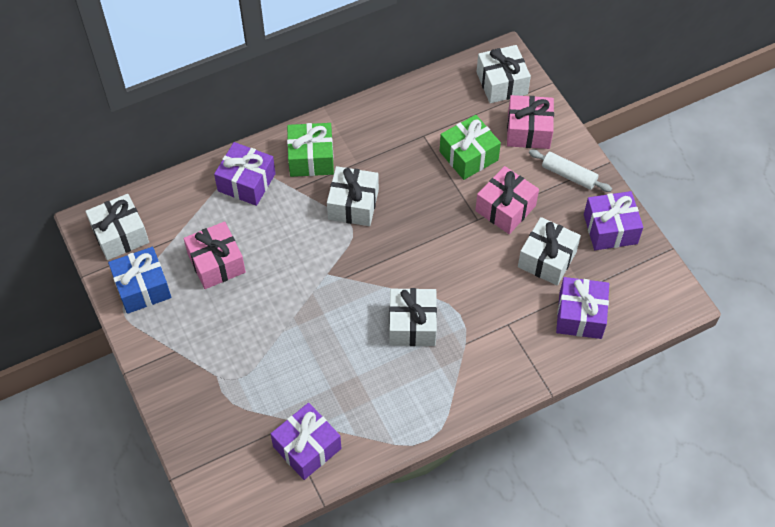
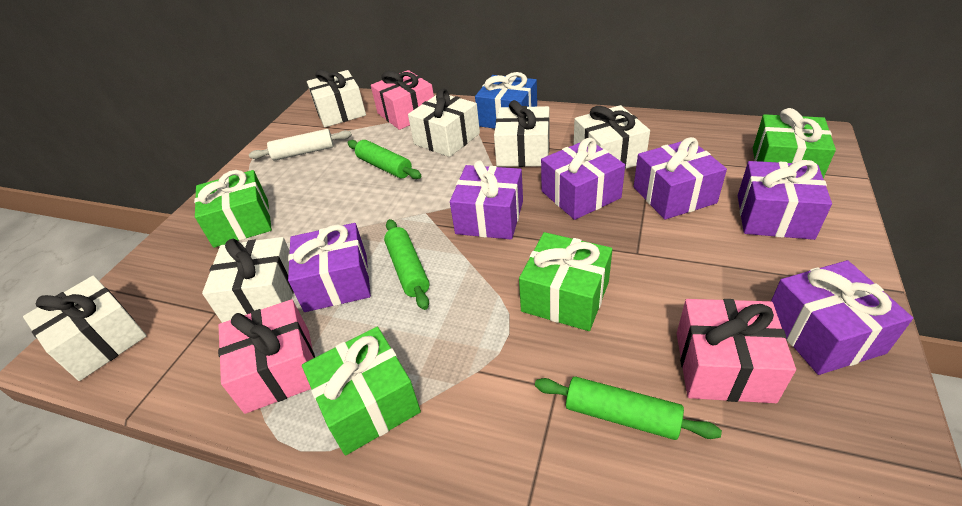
green gift: [287,123,334,177] [440,115,501,180] = 2 -> [194,170,272,248] [302,327,421,455] [519,232,613,331] [753,108,836,178] = 4
green rolling pin: none = 0 -> [348,140,421,179] [384,219,429,310] [535,377,722,440] = 3
purple gift: [214,142,276,206] [271,403,342,480] [556,277,609,339] [584,191,643,250] = 4 -> [288,223,371,312] [450,161,523,239] [541,138,625,220] [634,137,727,220] [738,160,832,240] [771,260,913,375] = 6
white gift: [85,194,149,260] [327,166,379,226] [389,288,437,346] [477,45,531,103] [518,217,581,286] = 5 -> [23,275,147,381] [202,237,294,323] [307,69,366,127] [408,88,480,157] [494,100,549,167] [574,105,650,169] = 6

